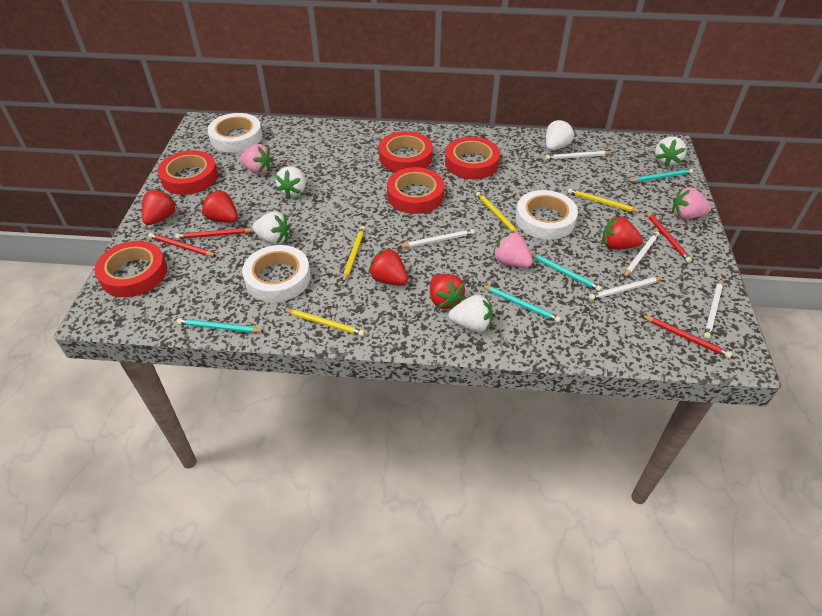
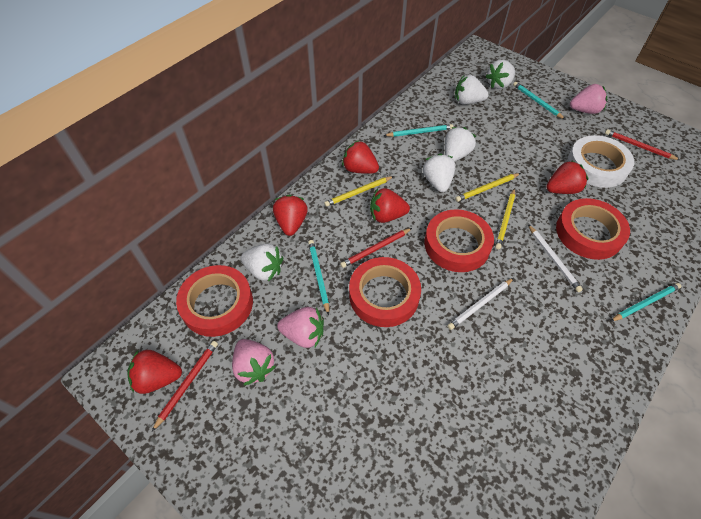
red pencil: [148,233,216,256] [175,228,253,239] [641,315,732,358] [646,211,692,263] = 4 -> [152,341,218,431] [340,228,412,268] [605,129,680,160] = 3
red tape: [95,241,167,297] [158,150,218,195] [379,131,433,172] [387,167,445,214] [445,137,500,179] = 5 -> [176,265,253,337] [349,257,421,327] [425,209,494,272] [556,198,630,260] = 4
white pencil: [399,229,475,247] [546,151,613,160] [589,277,664,300] [624,231,660,278] [704,279,723,339] = 5 -> [447,278,514,330] [528,224,583,292] = 2
white tape: [208,113,263,153] [242,245,311,302] [516,190,578,240] = 3 -> [567,135,634,188] = 1
yellow pencil: [283,309,364,336] [343,226,365,283] [476,192,519,234] [568,189,641,212] = 4 -> [324,176,394,207] [455,173,521,202] [495,188,515,249] = 3

